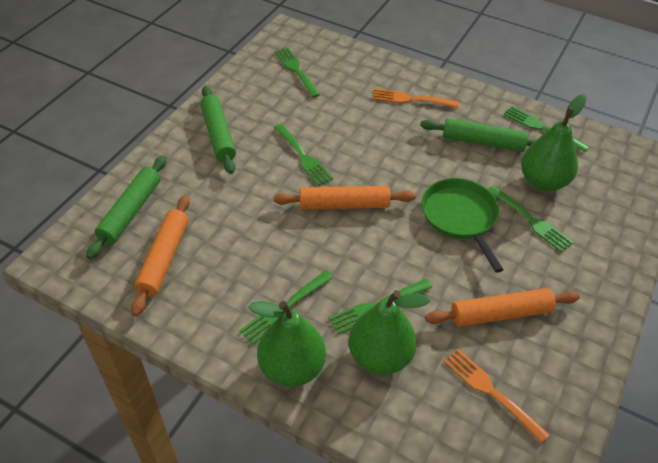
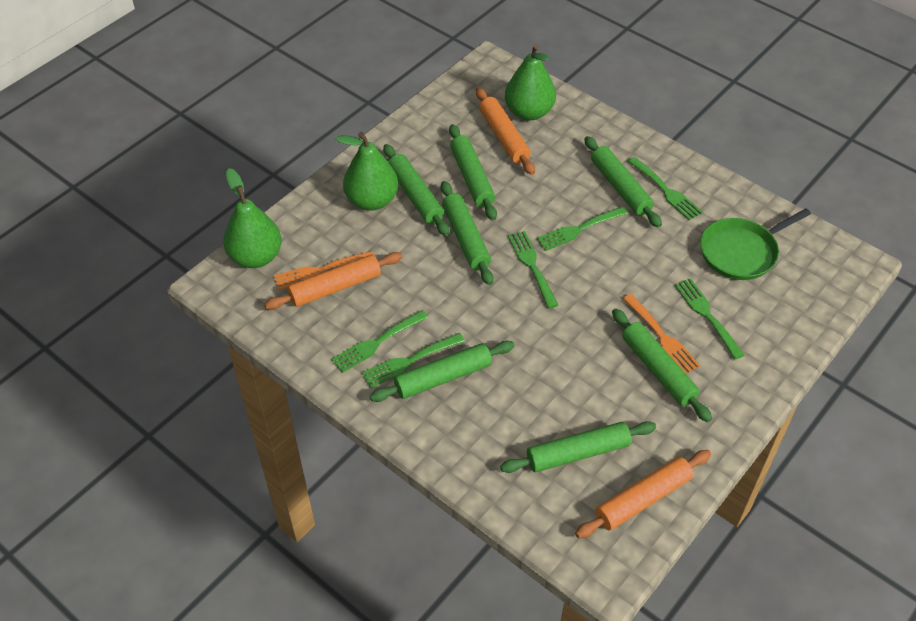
green rolling pin: [86,156,167,260] [200,86,236,174] [420,118,536,152] = 3 -> [370,341,515,402] [383,144,449,236] [441,181,493,285] [449,124,497,220] [500,421,656,473] [584,136,662,228] [612,308,712,422] = 7

